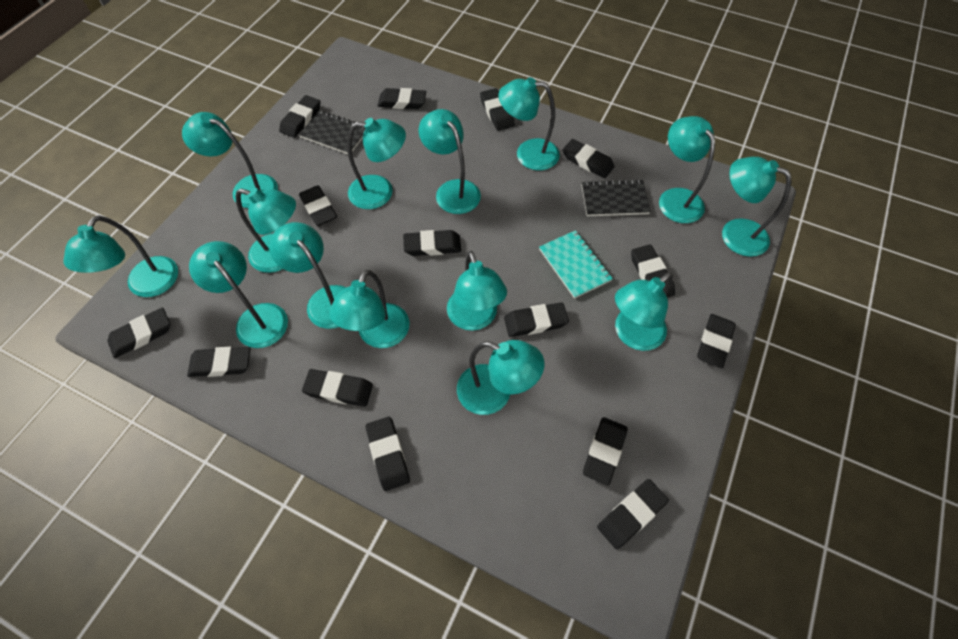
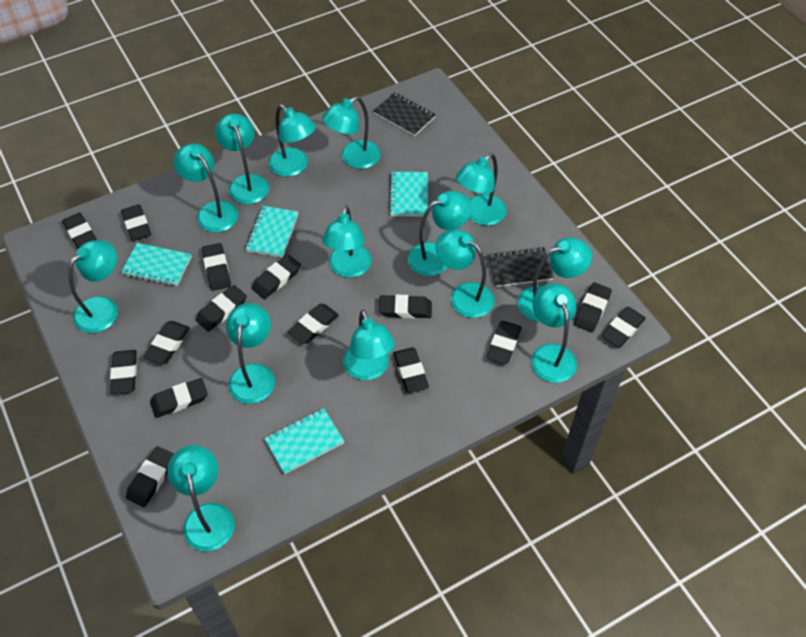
turquoise notebook: [539,230,613,299] = 1 -> [121,243,192,286] [245,206,298,258] [264,408,344,474] [389,172,428,217] = 4

